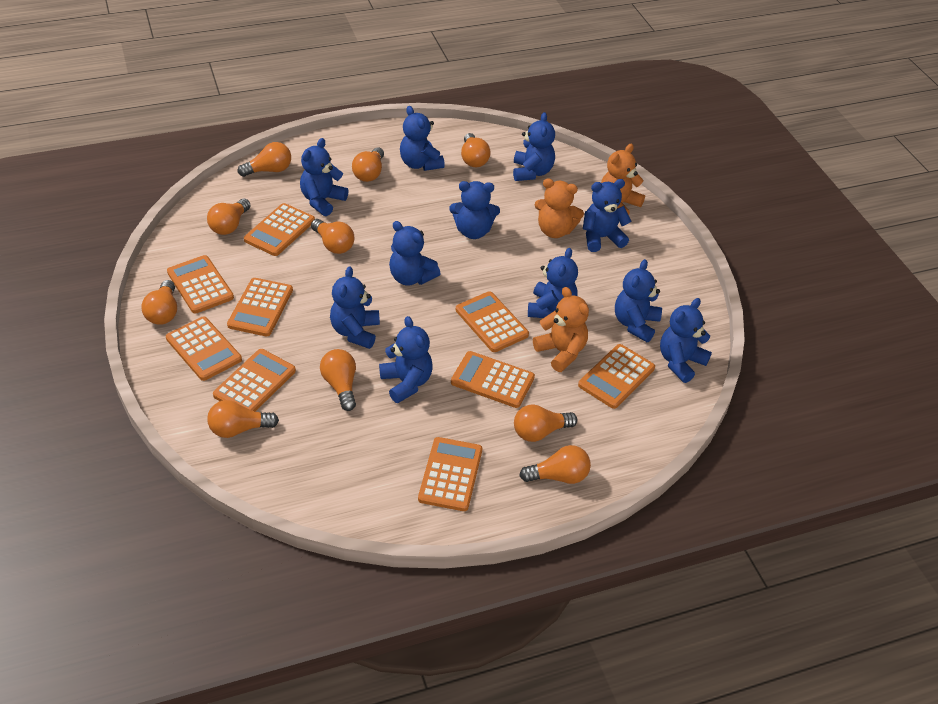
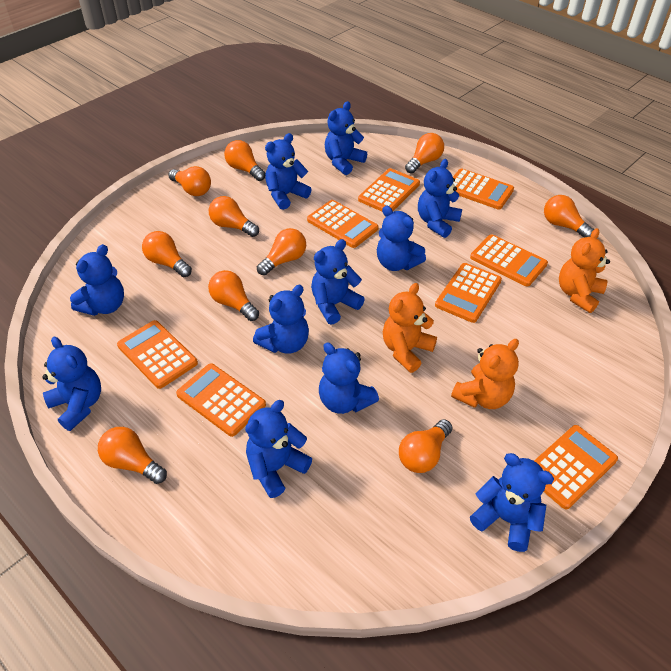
orange calculator: [166,316,242,381] [167,255,234,314] [213,349,296,412] [227,278,293,337] [244,203,315,256] [418,437,482,511] [451,351,535,408] [456,291,529,352] [578,344,655,409] = 9 -> [117,320,198,389] [176,363,266,437] [307,200,379,248] [358,168,420,211] [435,263,502,323] [453,169,514,210] [470,234,548,287] [534,425,618,509] = 8

